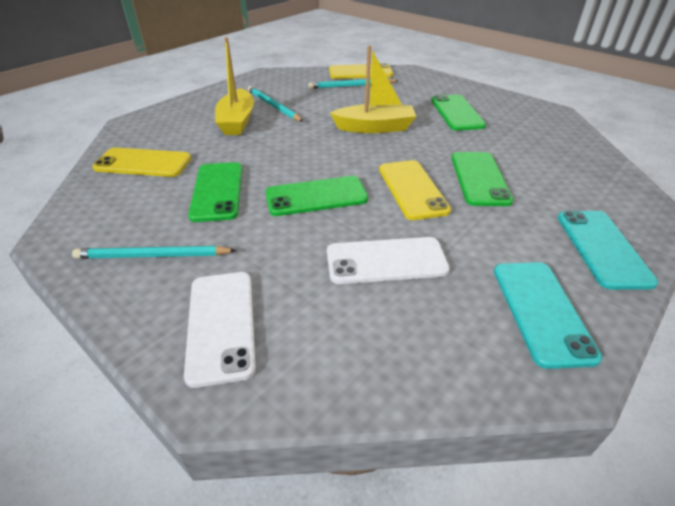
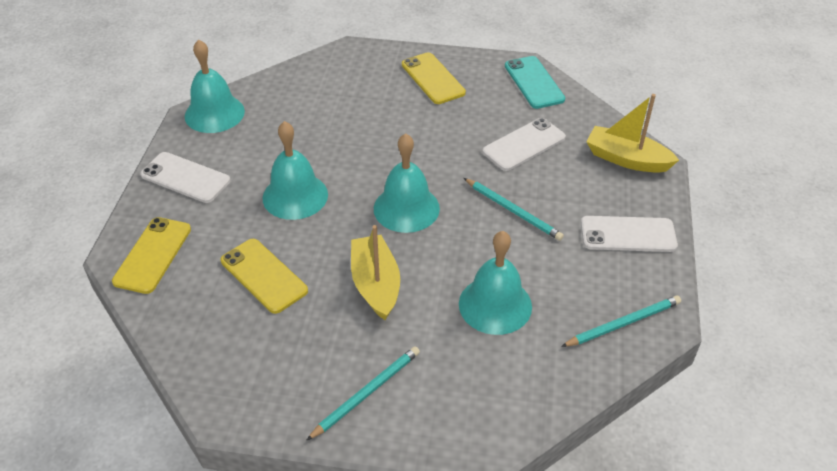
green phone: [188,162,242,222] [265,176,368,216] [431,95,486,131] [451,152,513,206] = 4 -> none = 0
turquoise bell: none = 0 -> [185,39,245,133] [263,121,328,220] [374,133,440,233] [459,231,532,335] = 4
turquoise phone: [494,262,602,369] [557,211,658,290] = 2 -> [505,56,565,109] = 1
white phone: [184,272,256,388] [327,237,450,284] = 2 -> [140,152,230,203] [483,118,566,171] [581,216,678,252] = 3

